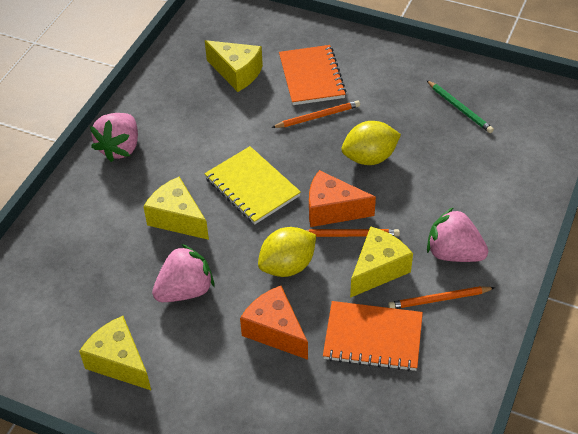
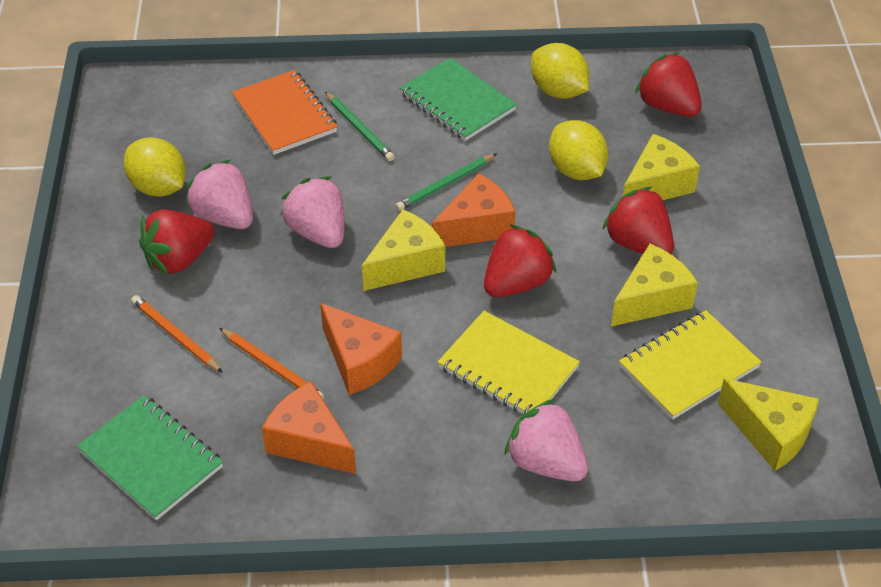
green notebook: none = 0 -> [77,395,223,520] [399,58,517,141] = 2
green pencil: [426,80,494,133] = 1 -> [325,92,395,161] [395,154,496,211] = 2
orange cheese: [240,286,308,360] [309,170,376,227] = 2 -> [262,381,356,474] [320,303,402,395] [432,173,516,247] = 3
orange notebook: [279,45,346,105] [323,301,423,372] = 2 -> [232,70,338,155] = 1
orange pencil: [271,101,360,128] [306,229,400,237] [388,286,495,309] = 3 -> [131,295,223,373] [220,328,324,399] = 2
red strawberry: none = 0 -> [139,210,215,275] [484,224,556,297] [602,187,674,254] [635,53,702,117] = 4
yellow lemon: [258,227,316,277] [342,121,401,165] = 2 -> [123,137,186,197] [531,43,590,99] [549,120,608,180] = 3
yellow notebook: [204,146,301,224] = 1 -> [438,311,580,414] [619,310,762,419] = 2

